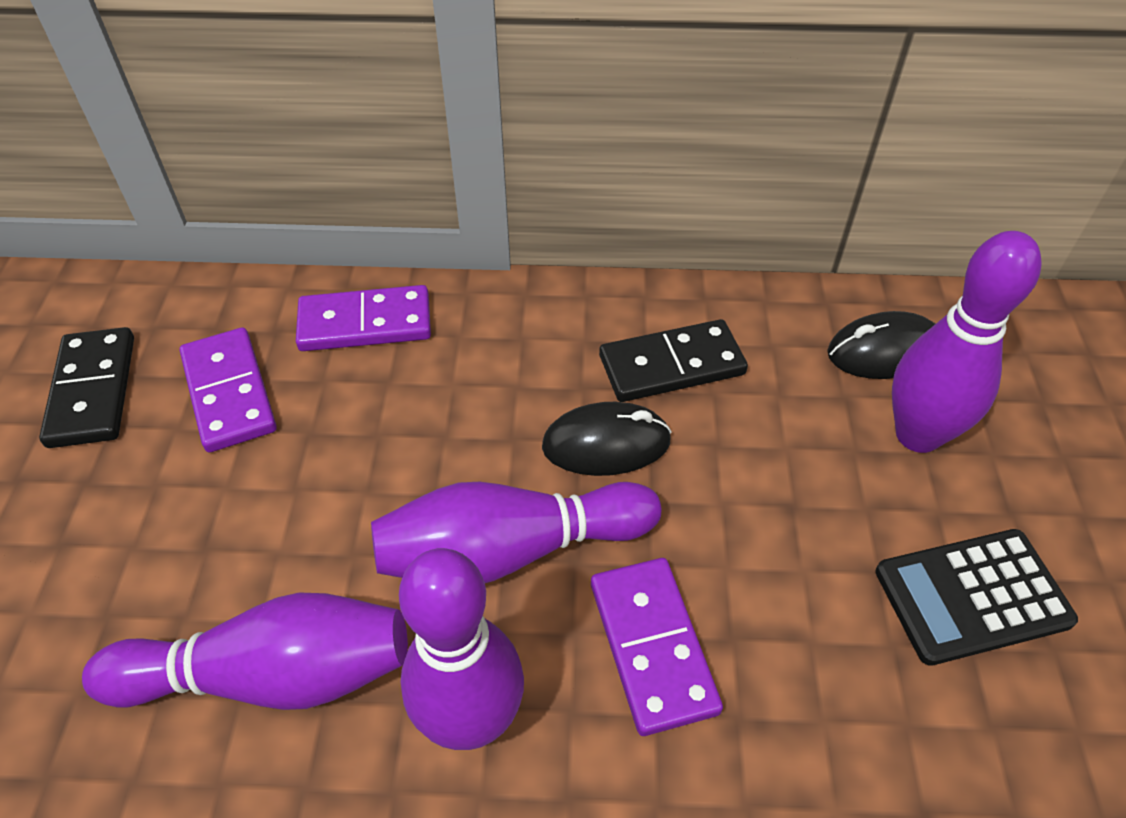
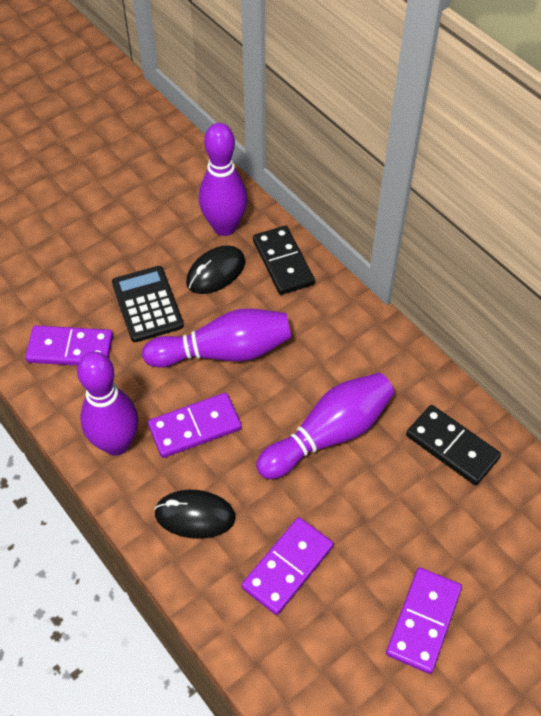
purple domino: [180,327,277,452] [296,285,431,351] [591,558,723,736] = 3 -> [25,325,113,366] [148,393,242,458] [241,517,334,615] [386,567,462,674] = 4

